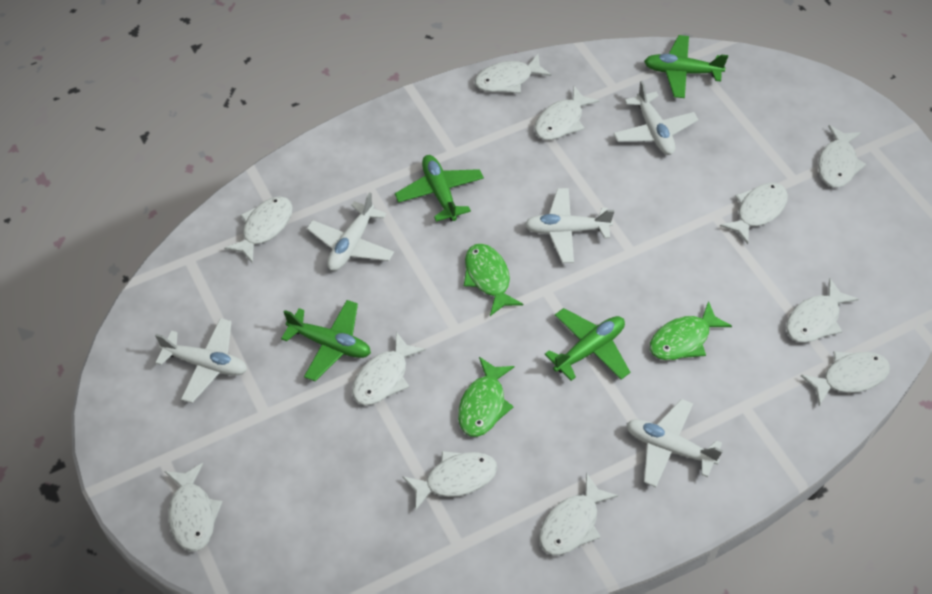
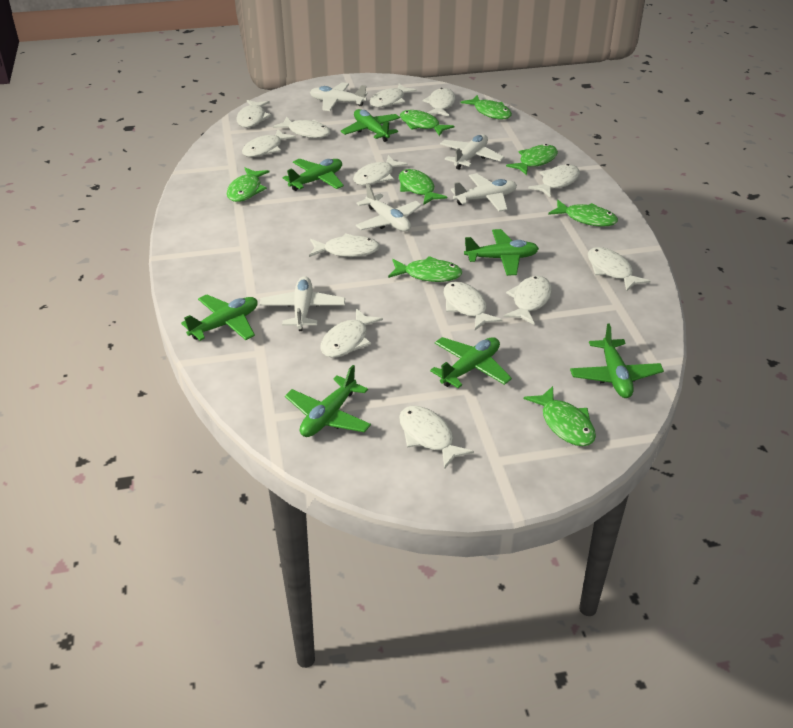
green fish: [458,357,515,437] [464,244,523,316] [650,301,732,360] = 3 -> [227,167,269,202] [388,256,462,282] [399,169,447,205] [400,110,454,136] [461,95,512,119] [506,144,558,175] [524,386,596,446] [548,200,618,227] = 8
green plane: [281,300,371,381] [395,155,484,222] [545,308,630,381] [644,35,728,98] = 4 -> [181,294,258,341] [282,159,344,191] [285,365,371,437] [341,109,400,142] [430,337,512,388] [464,229,539,276] [570,323,664,398] = 7
white fish: [164,463,223,551] [224,196,292,264] [352,332,426,405] [402,451,497,511] [475,54,551,94] [534,86,599,140] [539,473,618,555] [720,183,788,244] [786,278,859,343] [800,351,890,406] [818,125,866,188] = 11 -> [236,100,271,127] [242,129,296,157] [273,116,331,138] [309,233,380,257] [320,308,383,358] [353,155,408,185] [370,84,417,107] [399,406,474,469] [423,88,456,117] [444,281,502,330] [504,276,552,325] [528,164,580,198] [588,247,651,292] = 13

